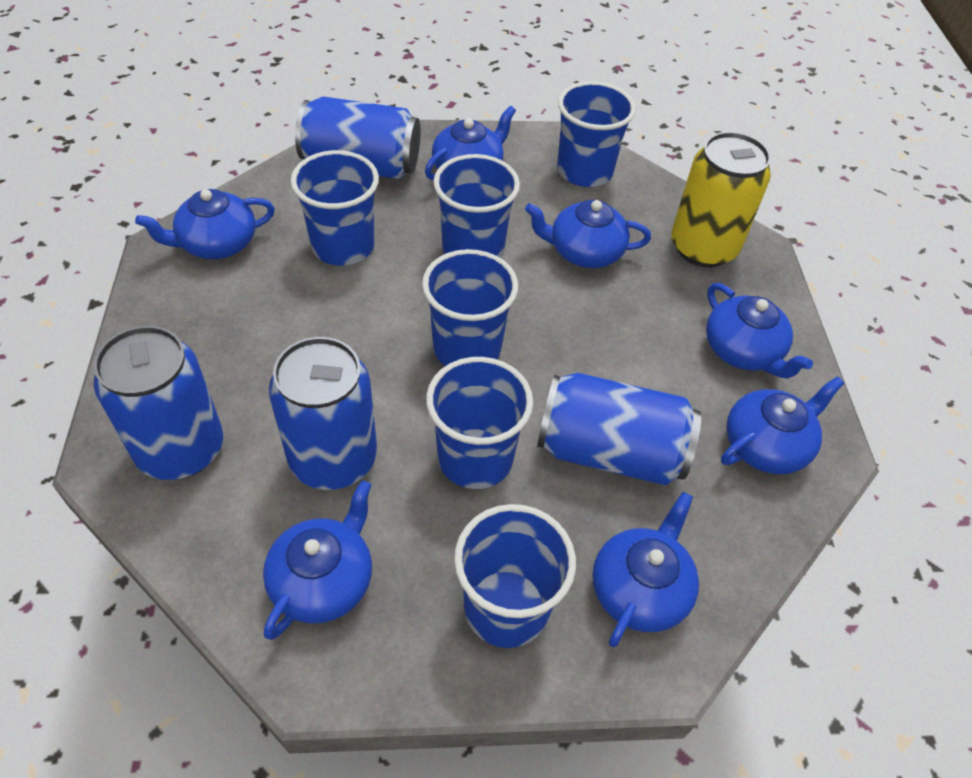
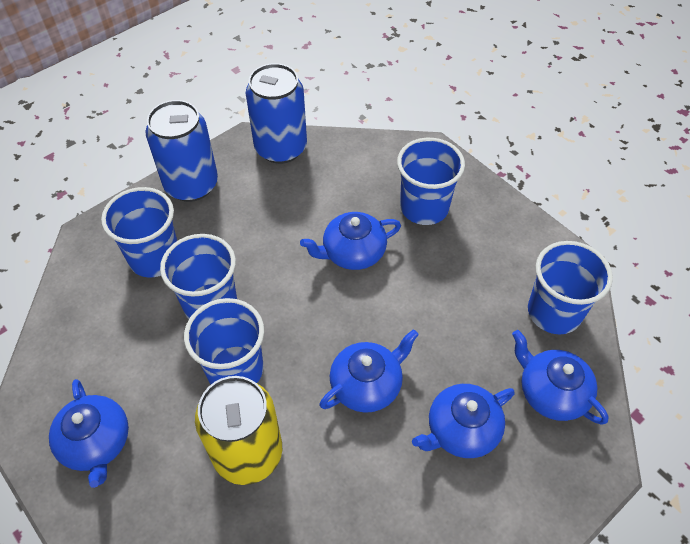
blue can: [94,326,223,480] [269,337,377,490] [295,96,421,179] [537,373,701,485] = 4 -> [146,100,218,202] [246,63,307,164] = 2
blue cup: [291,150,379,266] [422,249,518,366] [426,357,533,489] [433,154,520,258] [454,504,576,648] [557,81,636,187] = 6 -> [101,187,177,278] [160,234,237,319] [184,298,264,385] [397,138,465,225] [528,241,613,335] = 5
blue teapot: [135,189,275,259] [263,480,372,640] [425,106,516,180] [525,200,651,268] [592,492,699,647] [706,283,813,379] [721,376,844,474] = 7 -> [49,379,129,488] [300,212,401,270] [320,329,419,413] [412,384,515,458] [512,330,608,425] = 5

